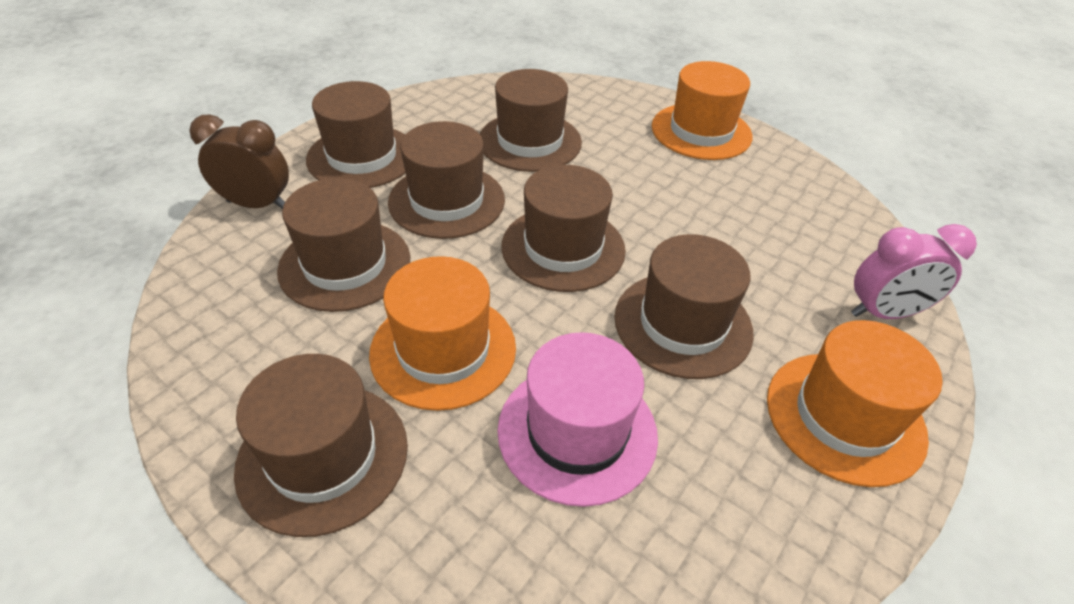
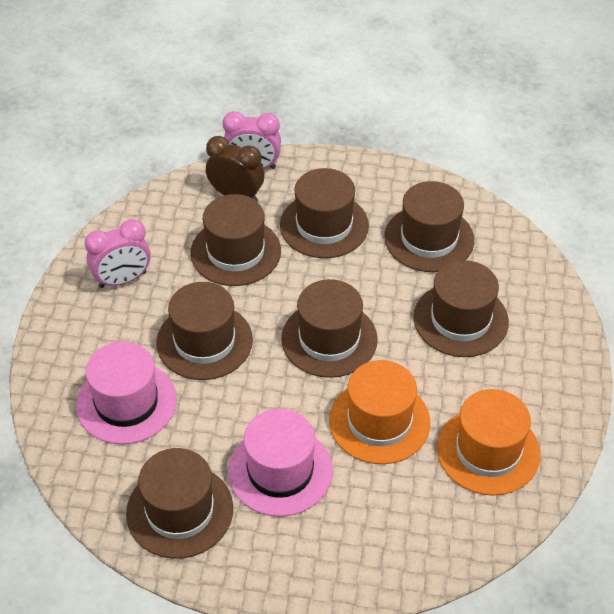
orange hat: [369,256,516,411] [652,61,752,160] [767,320,943,487] = 3 -> [329,360,430,464] [437,389,540,496] = 2
pink clock: [851,224,977,319] = 1 -> [85,219,151,288] [223,111,281,169] = 2
pink hat: [497,332,658,507] = 1 -> [76,341,177,444] [228,409,333,517] = 2

